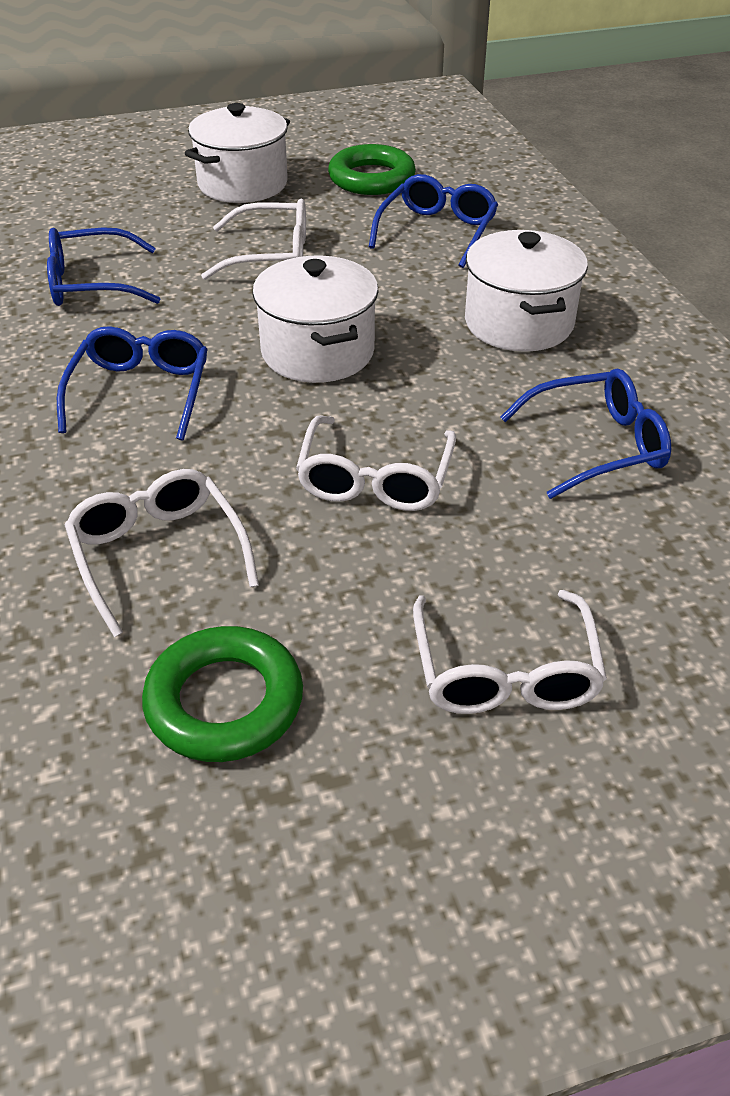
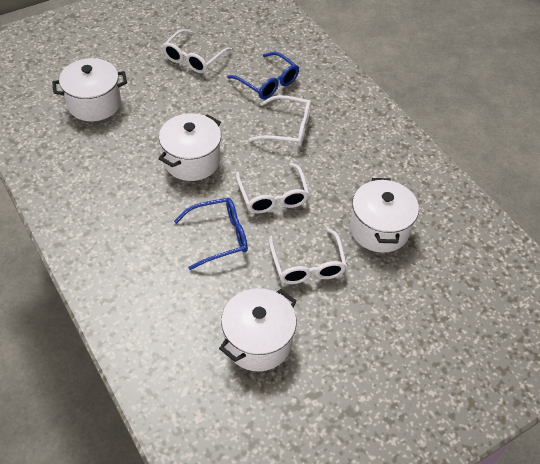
blue glasses: [47,227,160,306] [57,326,208,441] [369,174,498,268] [500,369,671,499] = 4 -> [174,198,248,270] [227,52,299,99] = 2
green ring: [142,626,303,762] [328,144,416,195] = 2 -> none = 0
white pot: [185,103,290,203] [252,255,379,383] [465,230,588,352] = 3 -> [52,58,127,121] [159,113,221,181] [219,288,297,371] [350,178,419,253] = 4

